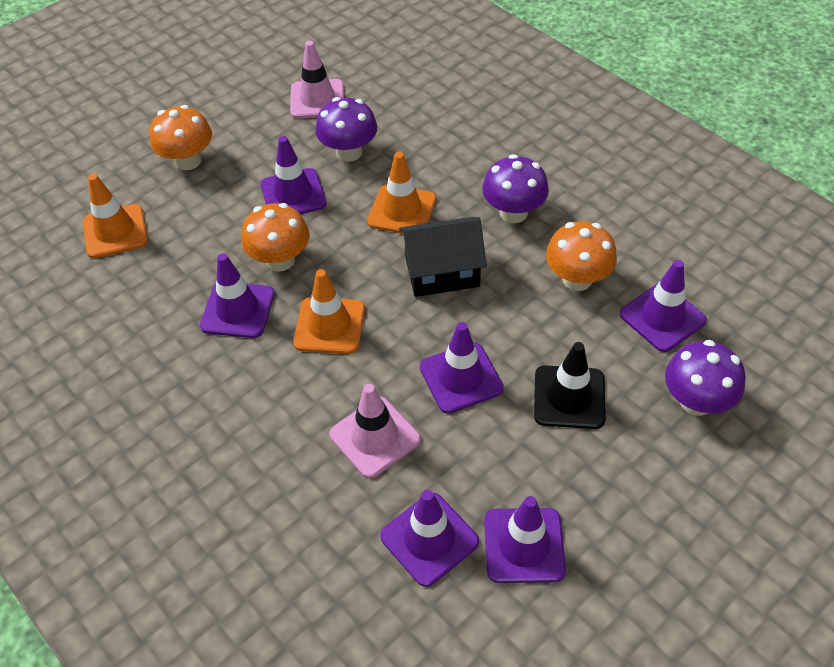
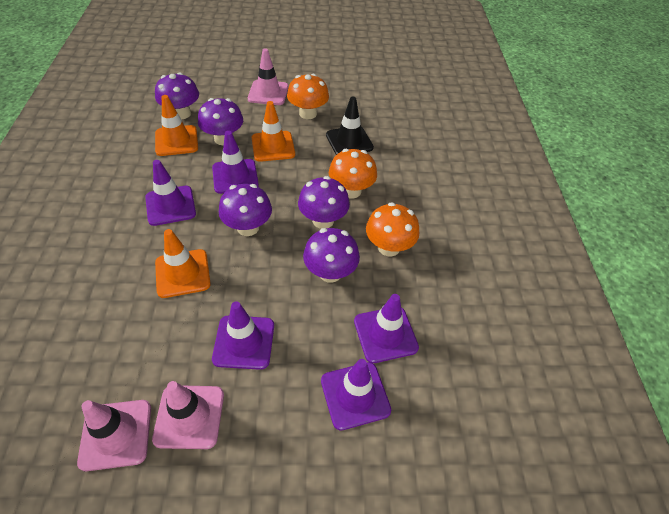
black house: [399,217,487,297] = 1 -> none = 0
pink traffic cone: [290,41,344,118] [329,384,421,478] = 2 -> [77,400,151,471] [152,381,224,449] [248,48,288,105] = 3
purple mushroom: [315,97,377,162] [482,154,549,223] [665,340,746,416] = 3 -> [155,72,199,119] [198,98,243,145] [219,184,272,236] [298,176,350,229] [303,228,360,283] = 5
purple traffic cone: [200,253,275,338] [260,136,327,214] [380,490,479,587] [420,322,504,414] [484,496,566,583] [620,260,707,352] = 6 -> [145,160,196,226] [212,131,259,194] [212,301,274,370] [321,359,391,431] [354,294,419,363] = 5

